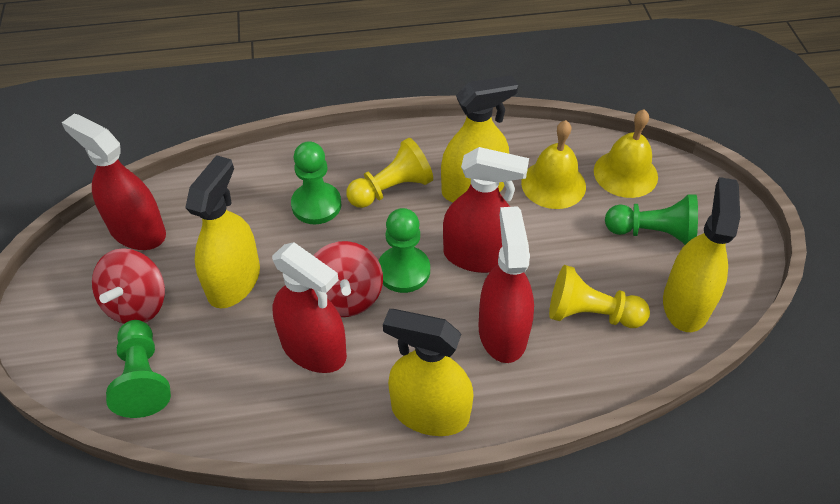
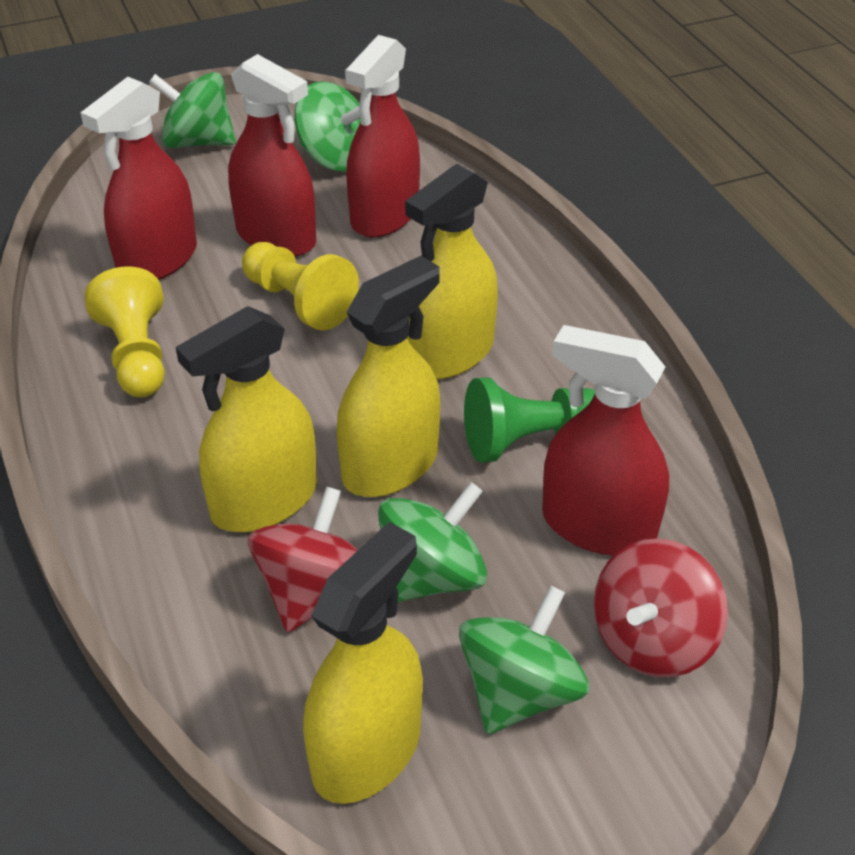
green pawn: [106,320,171,418] [291,141,341,224] [379,208,430,293] [605,194,698,245] = 4 -> [464,377,595,463] = 1
green spinning top: none = 0 -> [149,72,236,148] [294,81,361,171] [378,482,487,602] [459,585,589,734] = 4
yellow bell: [521,120,586,209] [594,109,658,198] = 2 -> none = 0

